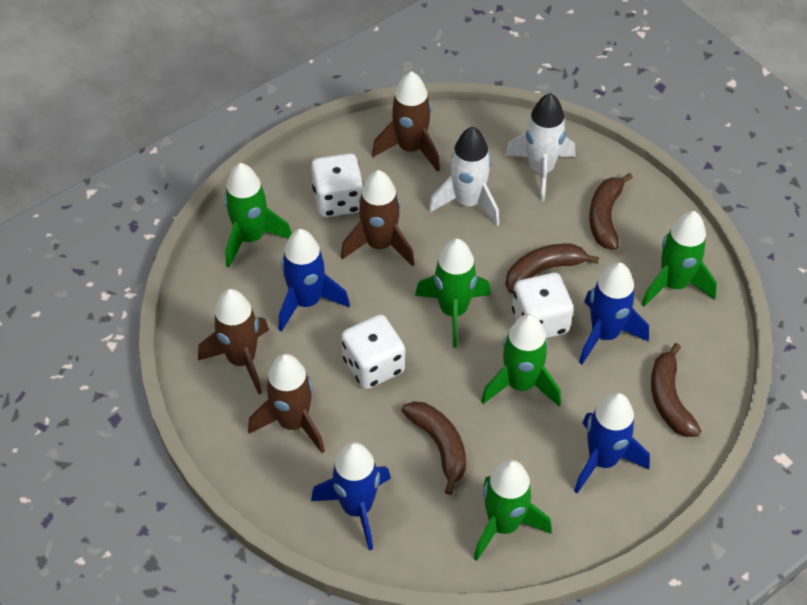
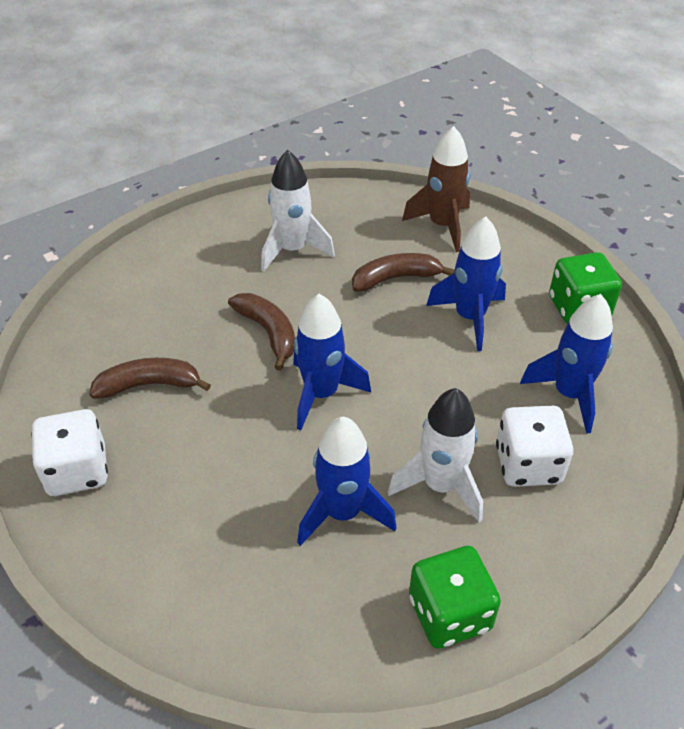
brown banana: [402,401,466,495] [505,244,599,293] [589,173,633,250] [651,343,701,437] = 4 -> [89,358,211,399] [228,293,295,371] [352,253,455,292] = 3
brown rocket: [198,289,269,395] [248,354,325,453] [341,170,415,266] [372,71,440,172] = 4 -> [402,126,470,252] = 1
green dice: none = 0 -> [409,546,501,649] [549,252,622,324] = 2
green rocket: [224,163,292,267] [415,239,491,348] [473,460,552,561] [481,314,561,406] [641,211,717,307] = 5 -> none = 0
white dice: [311,153,364,217] [341,314,405,389] [512,273,573,338] = 3 -> [31,409,108,496] [496,406,573,487] = 2

